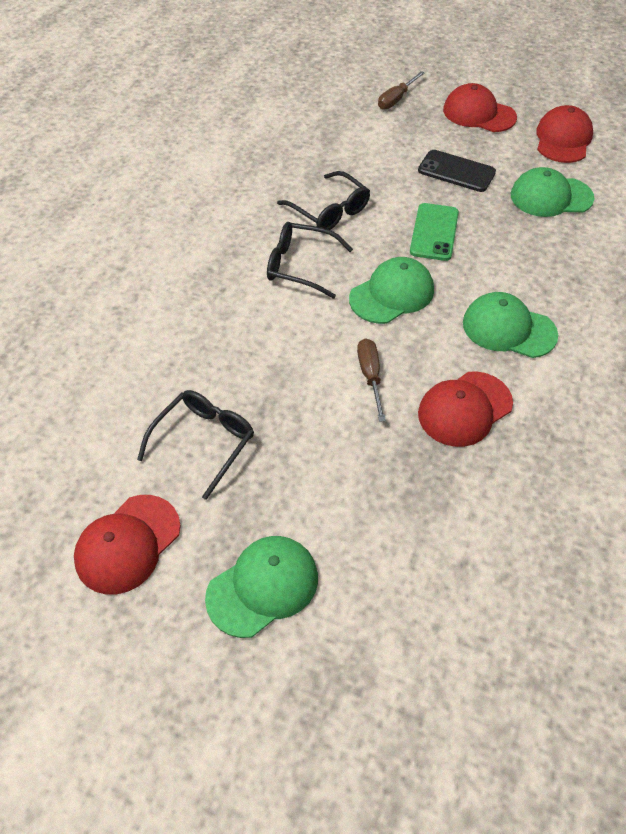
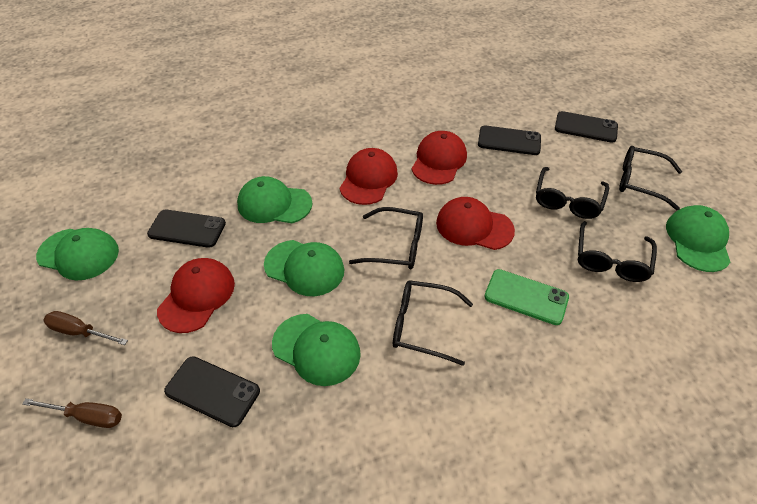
black glasses: [137,390,254,500] [267,222,353,299] [277,171,370,230] = 3 -> [349,207,423,269] [393,280,473,366] [536,167,609,219] [578,221,657,282] [619,146,682,211] = 5
black phone: [418,150,496,192] = 1 -> [147,210,226,248] [164,356,260,427] [478,125,541,155] [555,111,618,143] = 4
green cap: [205,536,318,638] [349,257,434,324] [463,292,558,358] [511,167,594,217] = 4 -> [36,228,119,280] [237,176,312,223] [264,240,344,296] [272,314,361,386] [666,205,731,272] = 5

